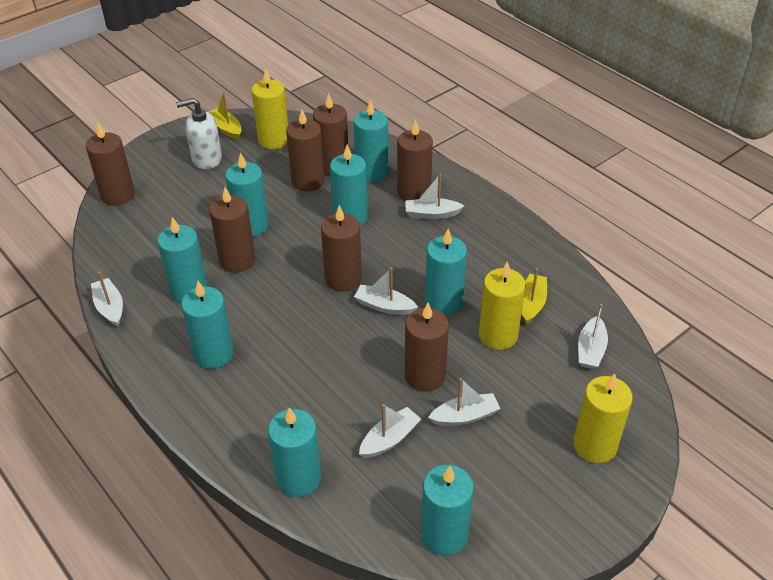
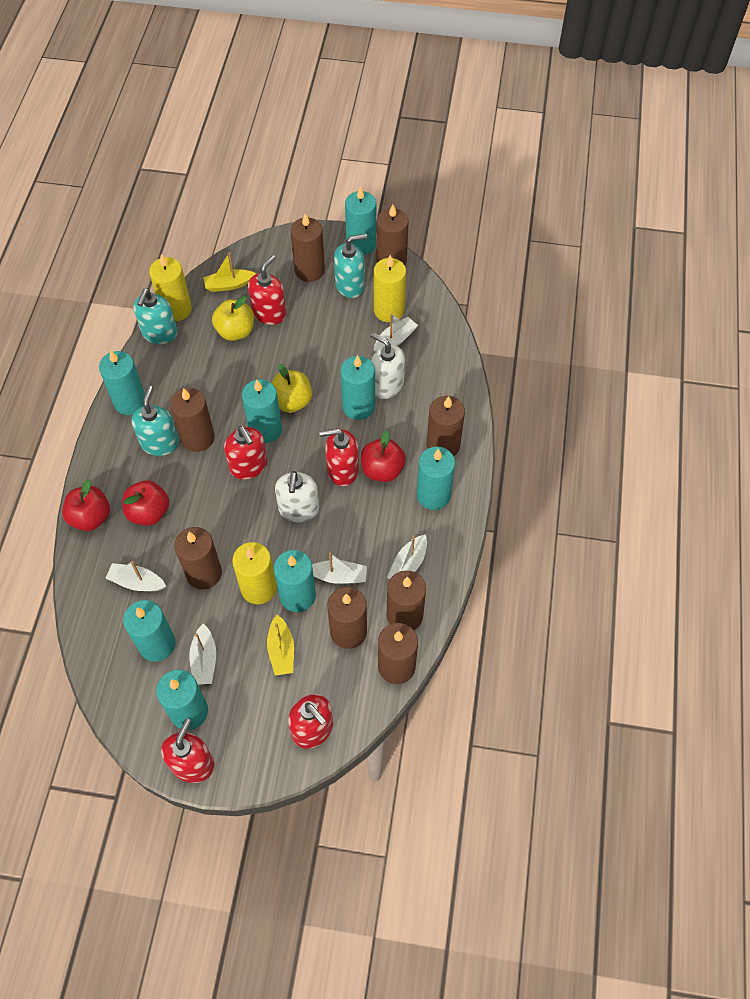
brown candle: [86,123,135,206] [209,187,255,272] [286,109,325,191] [313,93,348,175] [321,205,362,292] [397,119,433,201] [405,303,449,391] = 7 -> [170,388,215,452] [174,527,222,589] [291,214,325,282] [327,587,367,649] [377,205,409,266] [378,623,418,684] [387,570,426,630] [427,396,465,456] = 8
red apple: none = 0 -> [62,479,110,531] [122,480,169,525] [361,431,406,482] = 3
red soap dispenser: none = 0 -> [161,719,215,783] [224,426,268,480] [248,255,286,325] [288,694,333,749] [319,429,359,486] = 5
turquoise soap dispenser: none = 0 -> [132,386,179,456] [134,288,177,344] [334,234,367,298] = 3
white boat: [91,272,123,326] [354,267,418,315] [359,404,421,458] [406,174,464,219] [428,378,500,426] [578,304,608,369] = 6 -> [106,561,166,591] [189,624,216,685] [312,552,367,584] [374,313,418,352] [387,534,427,579] = 5
white soap dispenser: [176,98,222,170] = 1 -> [275,471,319,523] [370,332,405,399] = 2
yellow apple: none = 0 -> [212,296,254,341] [271,364,312,413] = 2

